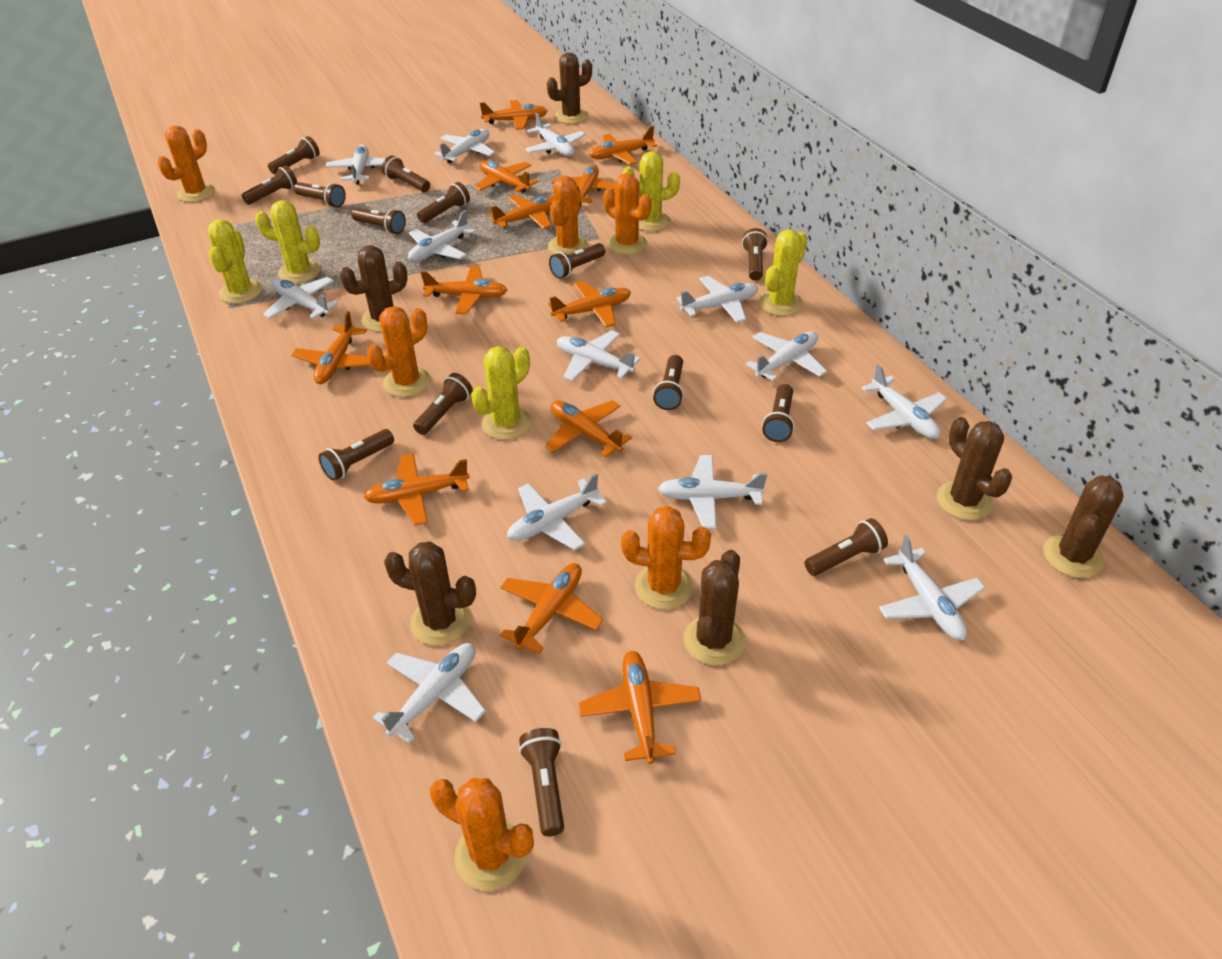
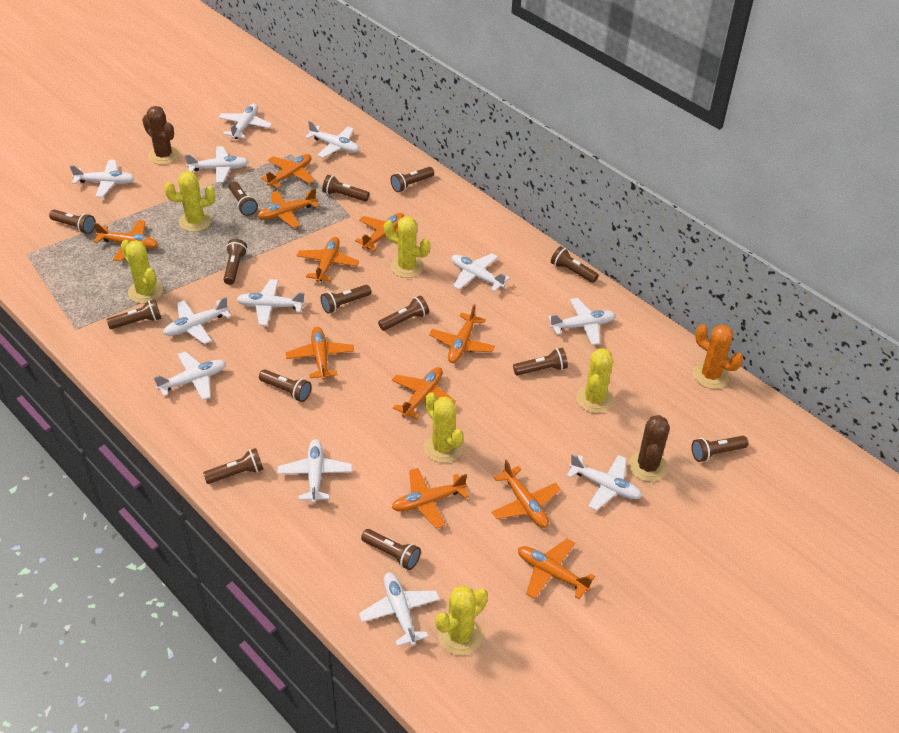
brown cactus: [340,245,408,332] [384,541,476,646] [547,52,592,124] [683,550,745,665] [937,417,1012,520] [1043,475,1124,578] = 6 -> [142,106,179,165] [628,415,670,482] = 2
orange cactus: [158,125,215,202] [367,306,431,397] [430,778,534,891] [548,176,588,255] [603,173,651,255] [621,506,711,609] = 6 -> [693,324,743,389] = 1
orange plane: [292,311,370,384] [364,453,470,526] [420,267,507,314] [474,161,538,193] [480,100,547,130] [489,194,554,229] [500,563,603,654] [545,400,632,457] [548,281,631,327] [552,165,615,206] [579,651,701,764] [589,126,657,165] = 12 -> [94,220,158,262] [257,188,319,228] [261,154,315,188] [286,327,354,380] [297,237,359,282] [355,213,404,251] [392,367,456,419] [392,468,469,529] [429,304,495,363] [492,459,561,528] [518,539,595,599] = 11
white plane: [263,277,339,319] [325,145,385,185] [373,643,486,743] [408,210,476,262] [434,129,495,163] [507,473,607,550] [525,113,586,156] [557,330,641,381] [658,455,767,529] [677,276,758,323] [745,331,827,381] [862,364,947,439] [879,535,985,640] = 13 -> [70,160,135,197] [154,351,226,400] [163,297,231,344] [185,146,248,183] [218,104,272,139] [237,279,305,326] [277,439,352,503] [305,121,359,158] [359,573,440,646] [451,253,510,292] [548,298,615,345] [566,454,642,511] = 12
yellow cactus: [208,219,263,304] [255,200,320,283] [471,346,531,440] [622,151,680,231] [759,230,808,316] = 5 -> [121,240,163,304] [164,171,215,232] [384,216,430,278] [424,392,464,463] [435,585,488,655] [576,348,613,413] = 6

